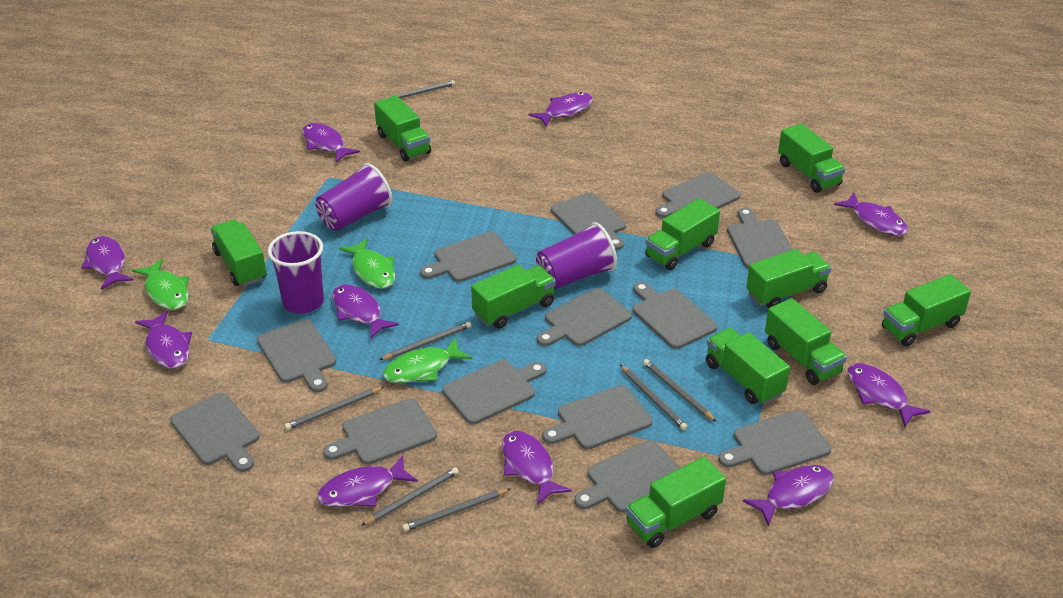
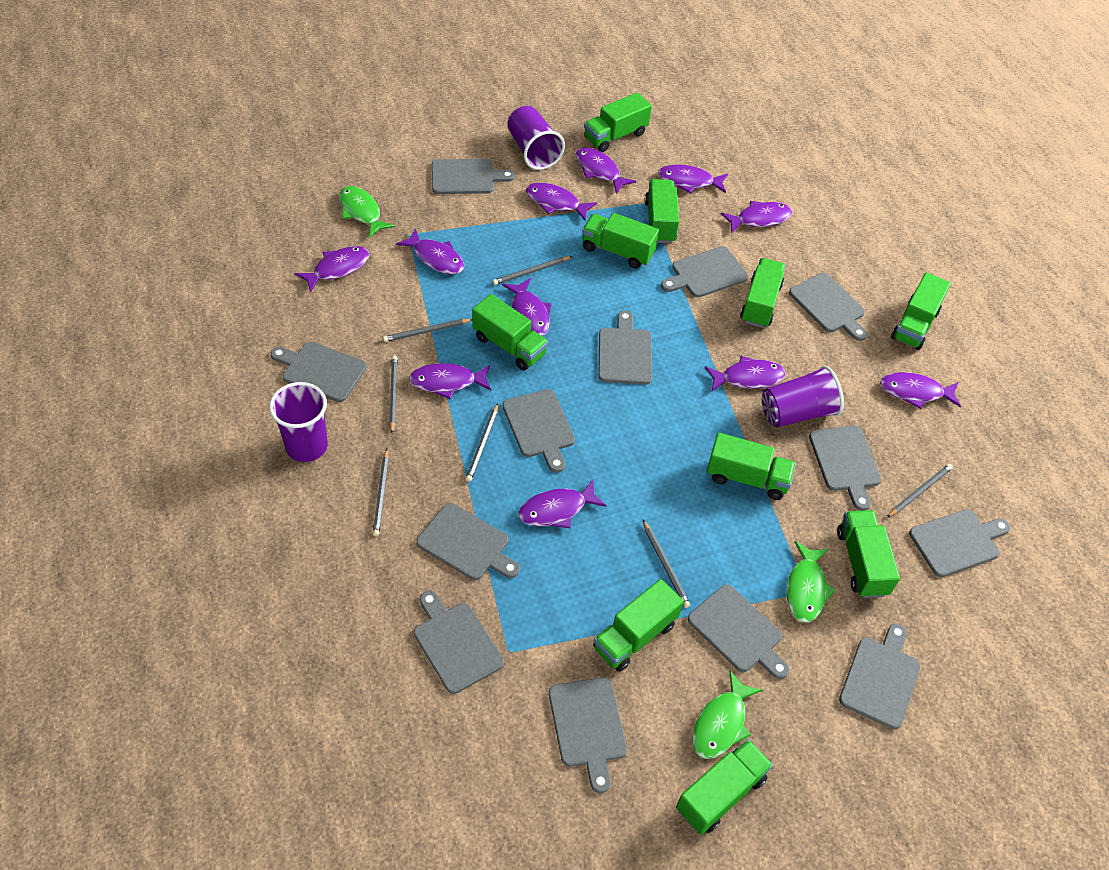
purple fish: [81,236,133,290] [135,311,192,369] [302,123,360,163] [317,455,418,507] [332,284,399,339] [502,431,571,505] [529,92,593,127] [743,465,834,527] [834,192,908,236] [848,363,931,427] = 10 -> [294,246,369,293] [396,228,464,275] [409,363,491,400] [502,278,552,336] [518,479,607,528] [525,183,597,221] [576,147,636,194] [658,164,728,193] [704,356,786,391] [721,201,792,233] [880,372,961,409] = 11

